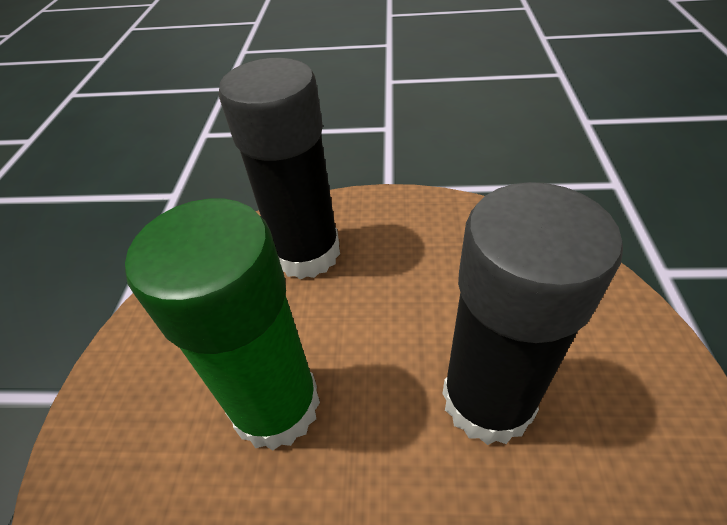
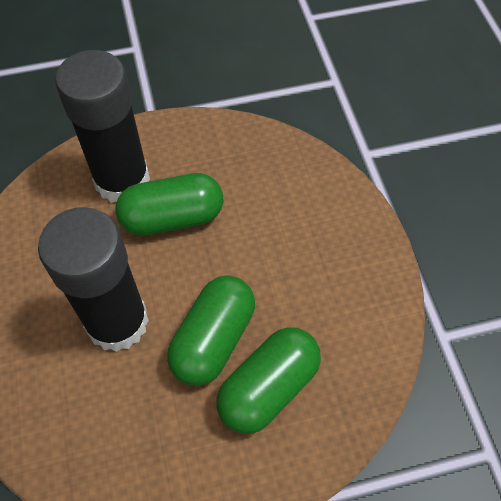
green capsule: none = 0 -> [115,173,223,236] [167,276,255,386] [216,327,321,434] = 3
green glue stick: [125,199,320,450] = 1 -> none = 0

